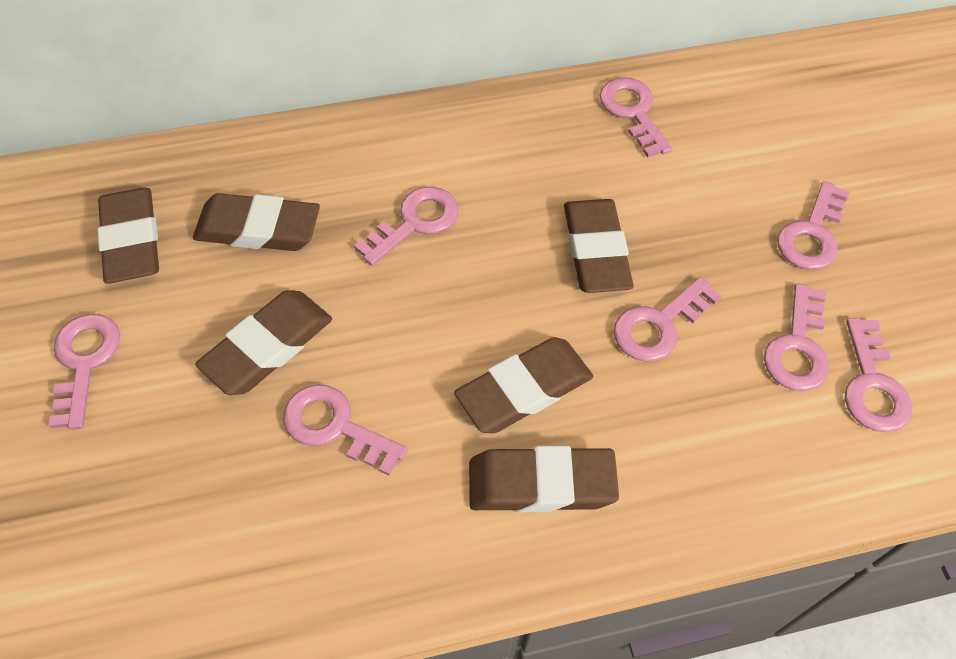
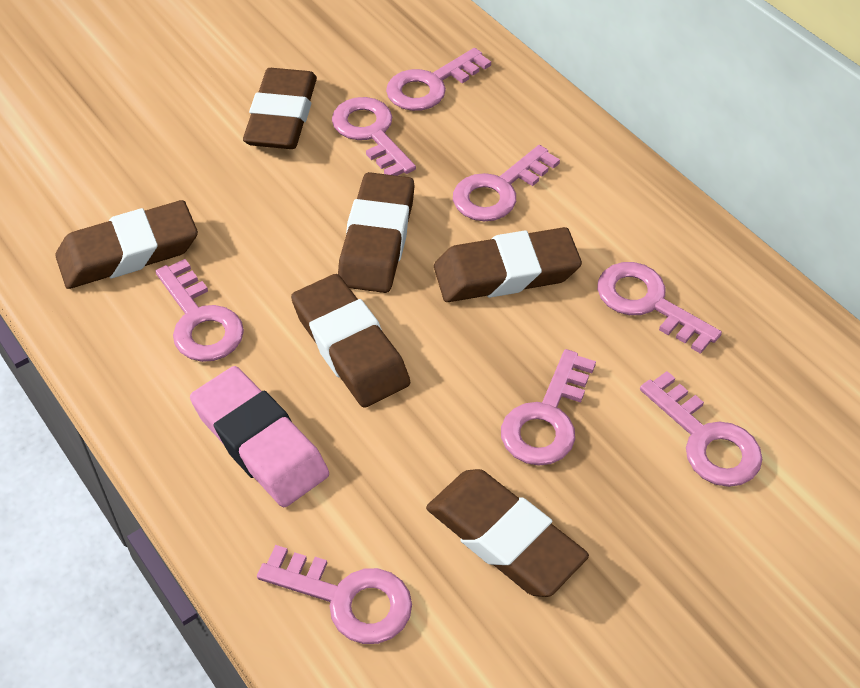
pink eraser: none = 0 -> [190,366,329,507] = 1

